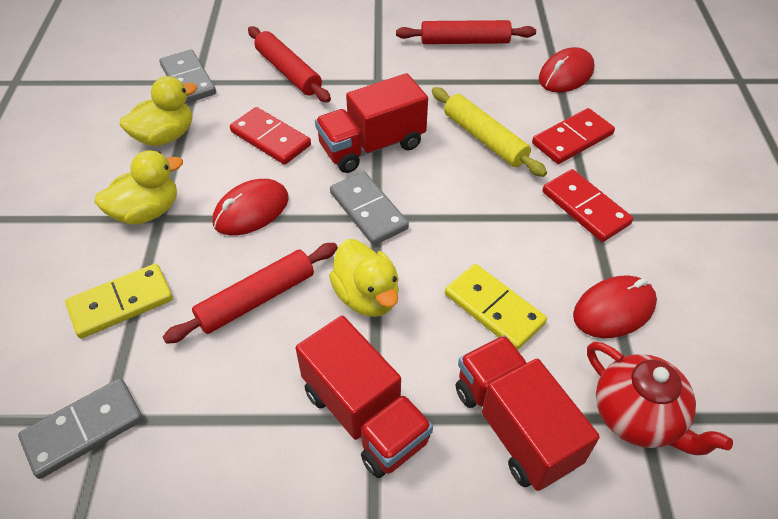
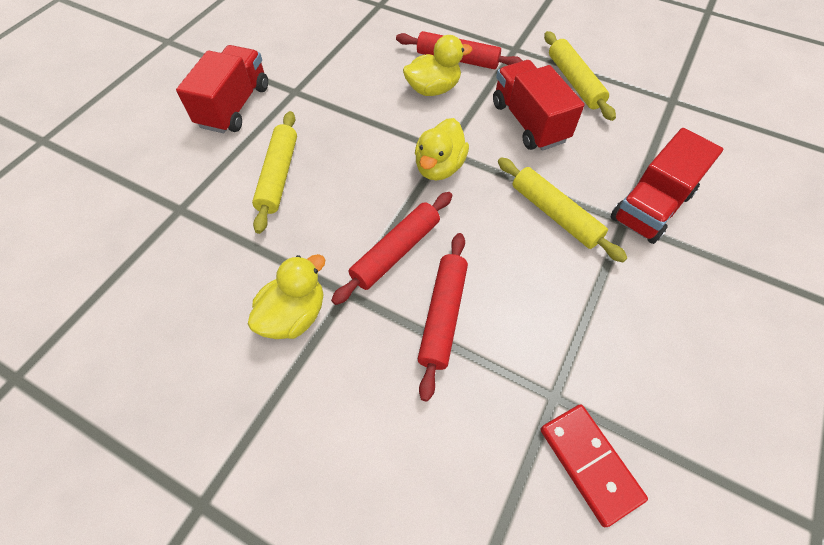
grey domino: [18,378,143,479] [159,50,216,104] [330,171,409,245] = 3 -> none = 0
red domino: [230,107,311,165] [532,108,615,164] [542,169,633,242] = 3 -> [540,404,648,527] = 1
red mouse: [213,179,289,235] [539,47,595,93] [573,275,657,338] = 3 -> none = 0
red teapot: [587,342,733,455] = 1 -> none = 0
yellow domino: [65,263,173,338] [445,264,547,350] = 2 -> none = 0
yellow rolling pin: [432,87,547,177] = 1 -> [252,111,297,234] [498,157,627,263] [544,31,616,121] = 3

